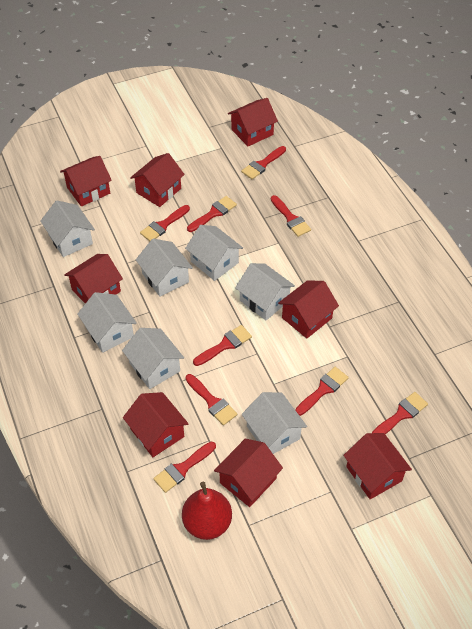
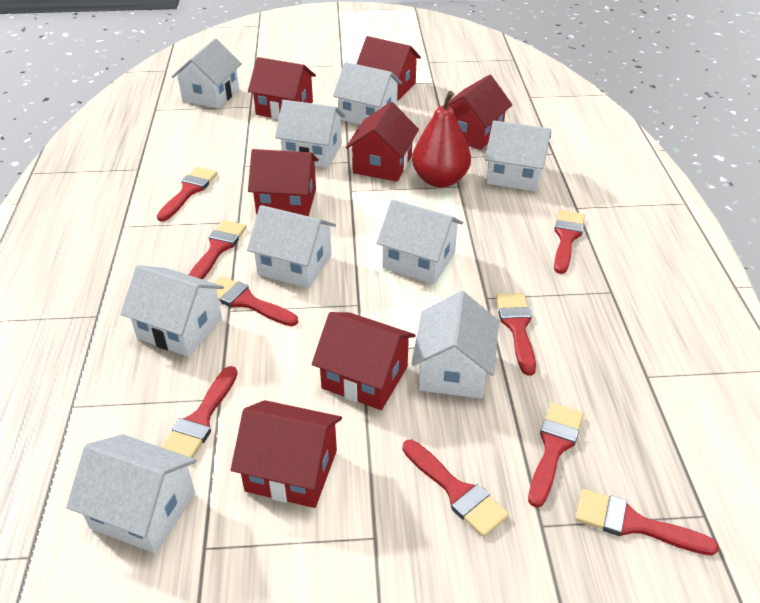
red house: [60,156,112,207] [64,254,123,304] [123,392,189,457] [130,153,185,207] [214,439,283,507] [228,98,278,146] [278,280,339,339] [343,433,412,499] = 8 -> [231,400,342,508] [248,57,316,120] [248,149,319,216] [312,312,416,410] [346,102,419,182] [356,36,421,101] [443,75,512,150] = 7
white house: [40,200,95,257] [77,292,137,353] [122,328,184,389] [136,238,193,297] [185,225,243,281] [235,263,295,320] [242,392,307,454] = 7 -> [66,434,196,554] [120,265,224,357] [172,38,242,109] [247,205,336,288] [275,100,345,168] [333,62,402,125] [376,199,463,284] [411,291,499,399] [485,120,551,191] = 9

